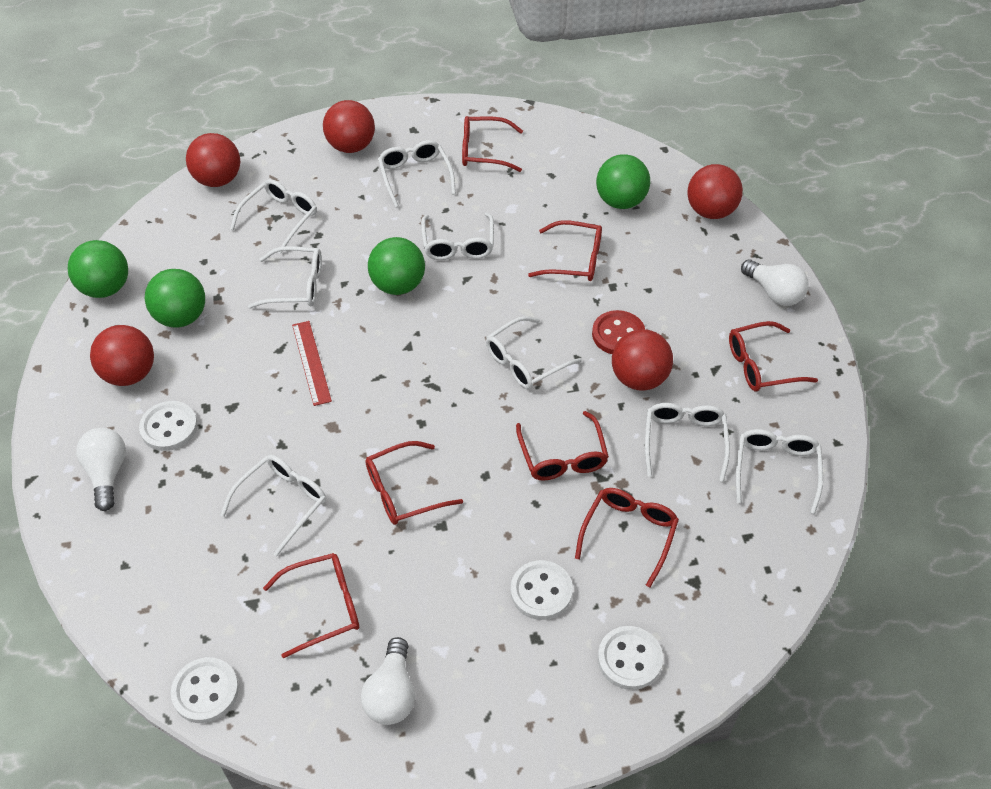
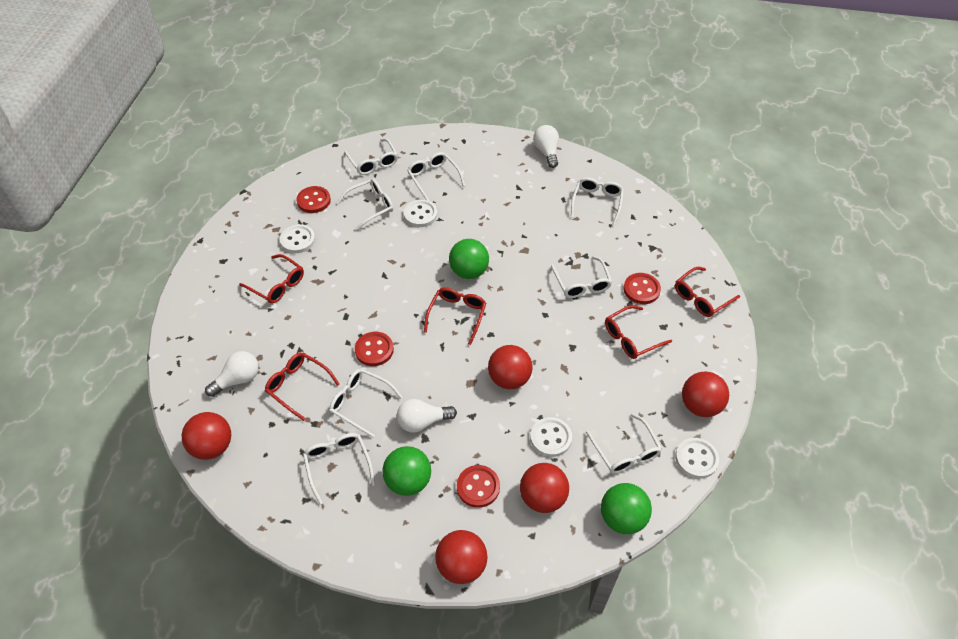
green ball: [68,240,128,298] [145,269,205,328] [368,237,425,295] [596,154,650,209] = 4 -> [382,446,431,496] [449,239,489,279] [601,483,652,534] = 3
red button: [592,310,645,354] = 1 -> [296,186,331,213] [355,332,394,366] [457,465,500,508] [623,273,661,304] = 4
red glasses: [263,553,359,658] [365,441,463,525] [462,116,523,172] [516,411,609,481] [528,220,602,281] [575,488,679,587] [729,321,818,392] = 7 -> [239,254,304,304] [265,353,339,421] [424,287,486,345] [605,305,672,359] [675,267,740,317] = 5
red ruler: [292,321,332,406] = 1 -> none = 0

